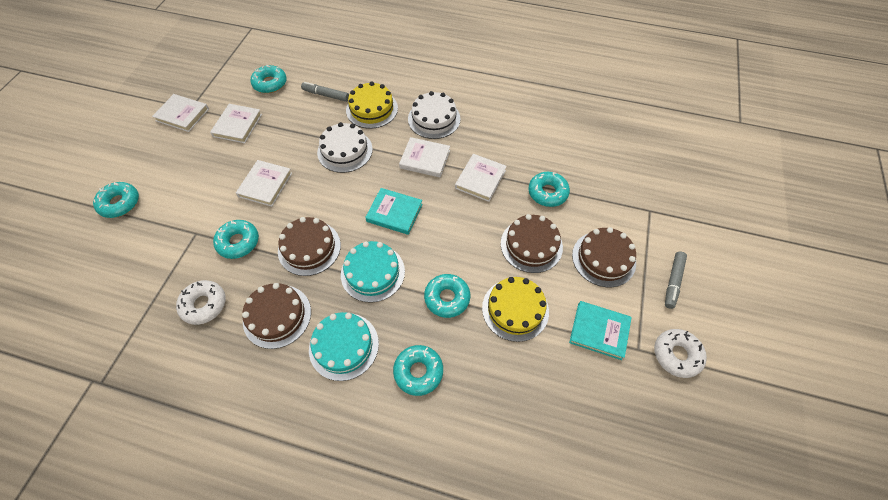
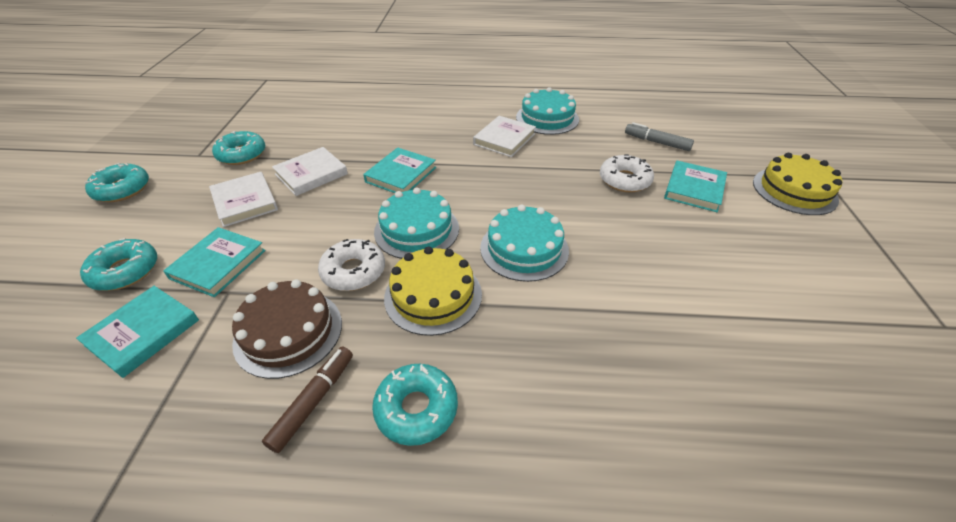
brown cake: [242,283,311,349] [278,217,341,276] [501,214,563,273] [572,227,636,287] = 4 -> [232,279,342,379] = 1
brown marker: none = 0 -> [262,347,353,453] = 1
grey marker: [301,82,349,102] [665,252,687,309] = 2 -> [625,122,694,151] = 1
turquoise book: [365,188,423,235] [569,301,632,360] = 2 -> [76,286,199,378] [163,227,266,297] [363,147,436,193] [664,161,727,212] = 4
turquoise cake: [309,312,379,381] [341,241,405,303] = 2 -> [374,187,459,259] [480,204,569,282] [516,87,579,135] = 3
turquoise donut: [93,182,139,218] [213,220,259,259] [251,65,287,93] [393,345,443,396] [424,274,470,318] [528,172,570,207] = 6 -> [80,238,157,291] [85,163,149,202] [212,131,265,165] [372,364,458,446] = 4
white book: [152,94,209,132] [210,104,262,143] [236,160,292,207] [399,137,450,177] [455,154,507,202] = 5 -> [209,172,278,227] [272,147,348,196] [473,116,536,157] = 3
white cake: [317,122,373,173] [408,91,461,139] = 2 -> none = 0

